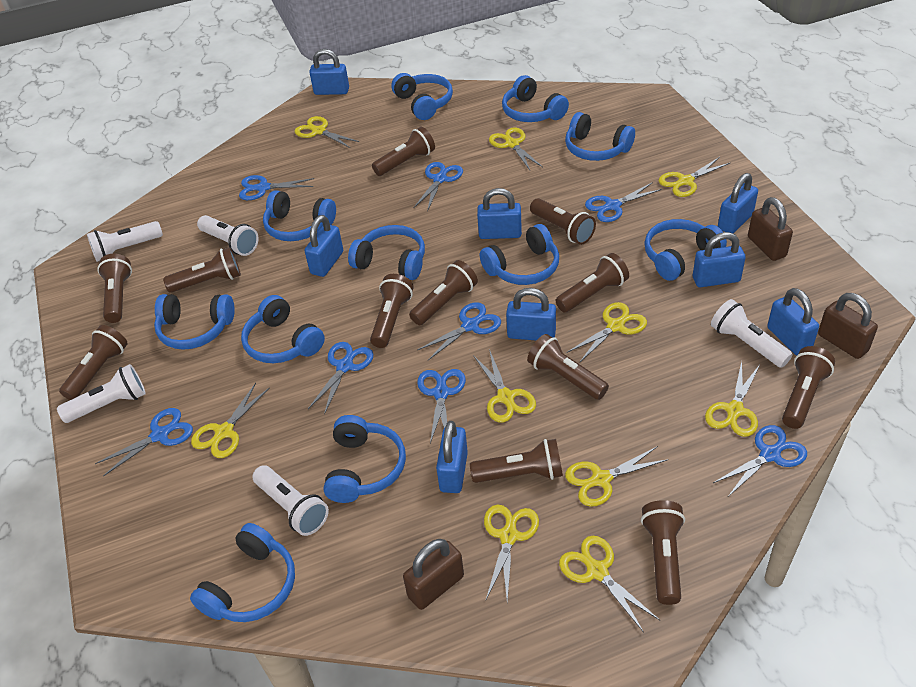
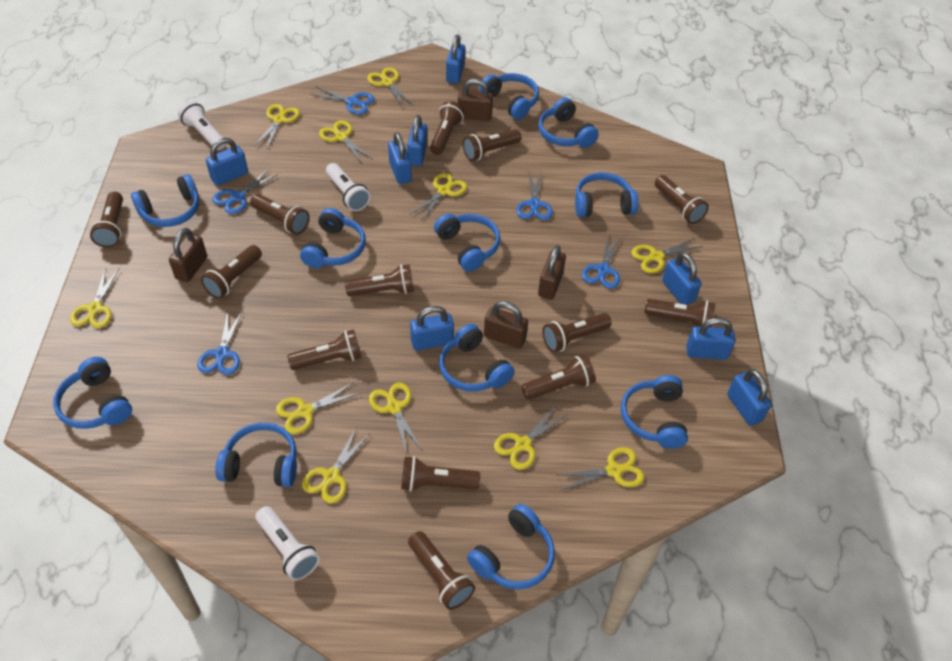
blue scissors: [95,408,193,476] [239,175,314,200] [308,342,373,414] [414,162,463,212] [417,302,501,360] [417,369,466,443] [585,182,662,222] [713,425,807,497] = 8 -> [197,311,242,375] [212,169,278,214] [310,86,375,115] [516,171,553,220] [582,233,622,289] = 5
brown flashlight: [59,325,128,400] [97,254,132,323] [163,247,241,293] [370,274,413,348] [372,127,435,176] [409,260,478,325] [470,439,563,483] [527,334,609,400] [530,198,596,245] [556,253,629,313] [641,500,685,605] [782,346,835,429] = 12 -> [90,192,123,248] [201,245,262,299] [250,194,309,235] [287,329,362,370] [345,264,414,296] [401,456,480,492] [408,531,475,610] [430,101,465,155] [463,129,521,161] [521,354,596,400] [542,313,611,353] [645,299,716,327] [655,175,709,224] = 13
brown padlock: [403,539,464,610] [748,197,793,261] [818,293,878,359] = 3 -> [169,228,207,282] [458,79,493,121] [484,301,528,348] [538,245,566,300] = 4
white flashlight: [57,364,146,423] [87,221,163,262] [197,215,259,256] [252,465,329,536] [711,299,793,368] = 5 -> [178,101,226,150] [255,506,320,581] [326,163,371,211] = 3
yellow scissors: [191,383,270,458] [295,116,359,148] [473,349,536,423] [484,504,539,601] [489,127,543,170] [559,536,660,633] [565,446,669,507] [566,302,647,363] [658,157,730,197] [705,361,760,437] = 10 -> [70,268,119,328] [255,104,300,148] [276,382,360,434] [302,428,370,504] [319,120,373,163] [367,68,413,107] [369,383,422,455] [411,173,467,221] [494,407,568,470] [558,447,644,490] [631,237,703,274] = 11

